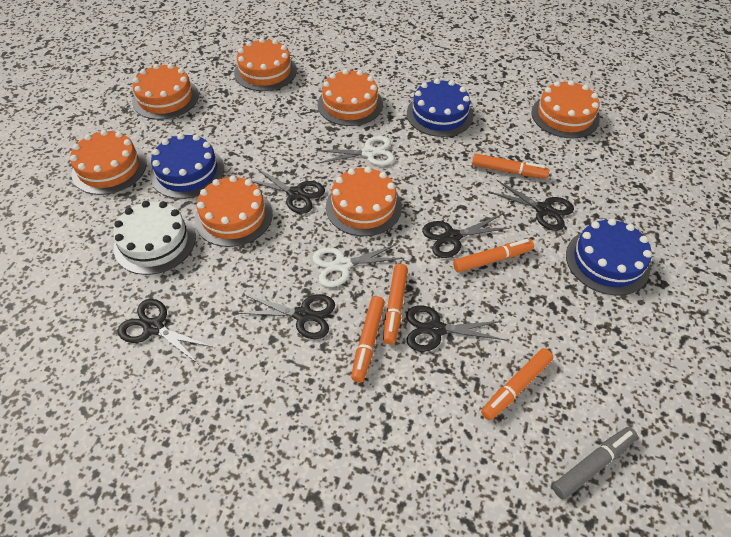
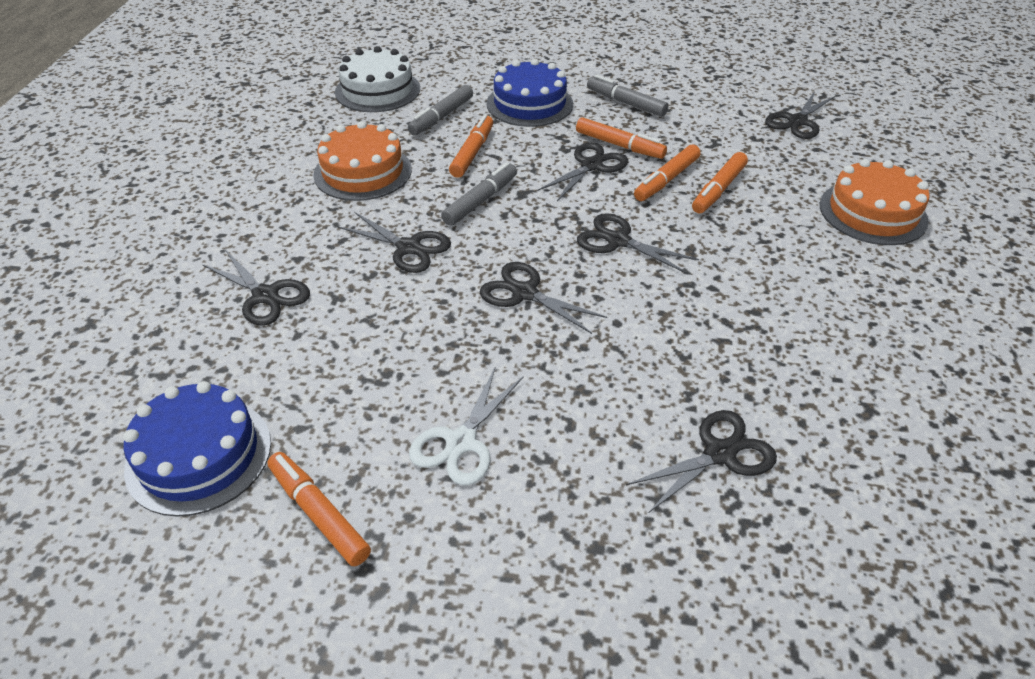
black scissors: [118,299,213,363] [238,294,335,339] [251,167,325,214] [406,305,504,352] [422,215,509,258] [489,180,574,231] = 6 -> [202,251,310,326] [337,212,451,273] [480,262,607,334] [537,142,628,201] [577,213,699,274] [626,410,777,512] [765,91,835,139] = 7
blue cake: [150,133,224,199] [407,79,473,137] [566,218,652,295] = 3 -> [123,381,271,517] [487,59,573,127] = 2
grey marker: [552,427,638,499] = 1 -> [408,85,473,135] [441,162,517,226] [587,75,669,117] = 3
orange cake: [70,130,147,195] [132,63,199,120] [194,175,273,247] [234,38,297,91] [318,69,383,126] [326,167,402,236] [531,80,600,138] = 7 -> [313,121,412,201] [820,159,930,245] = 2
white scissors: [312,244,404,287] [316,136,395,166] = 2 -> [409,368,524,485] = 1

